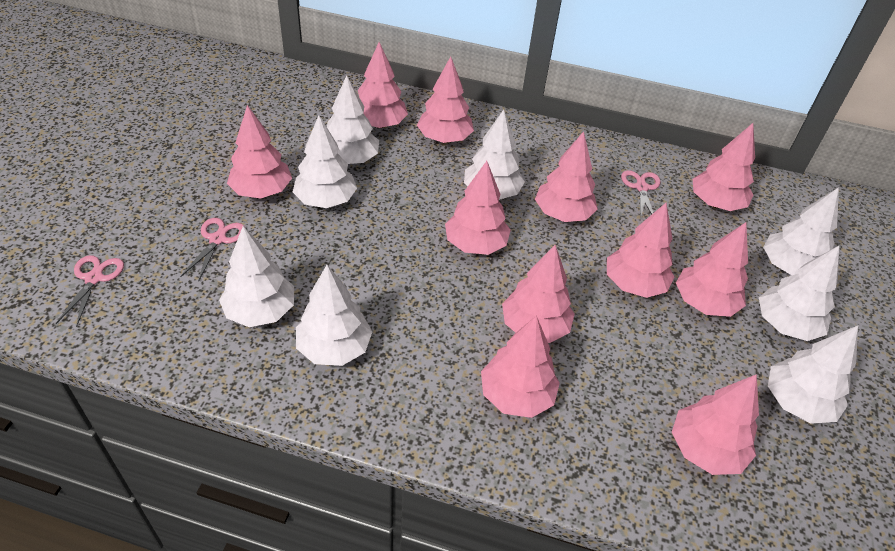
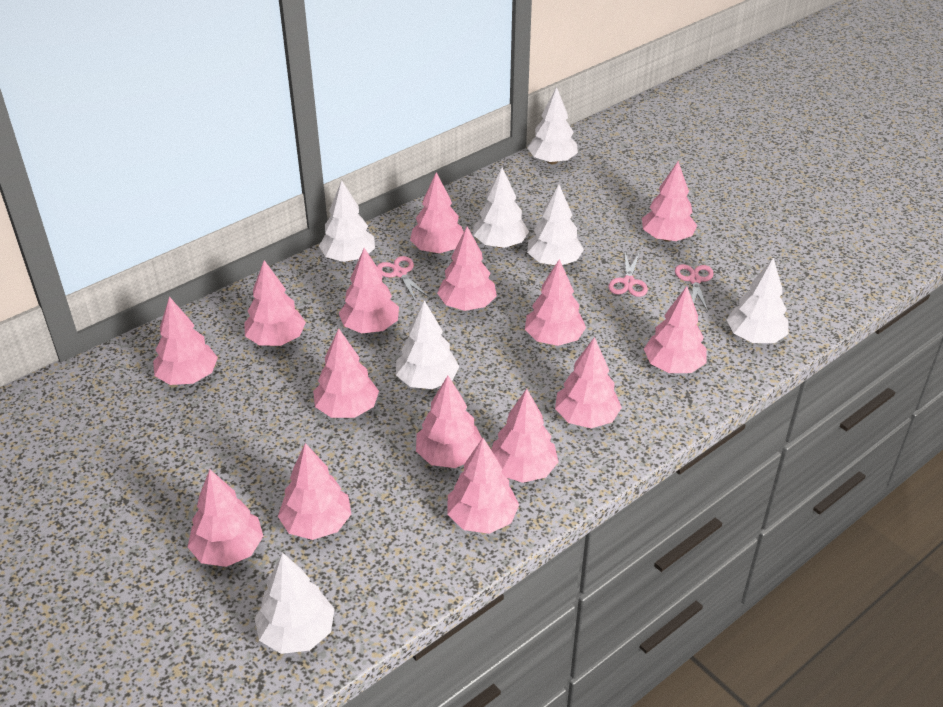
pink tree: [227,105,292,199] [358,42,408,128] [417,56,474,143] [445,161,511,255] [481,316,560,418] [502,245,575,343] [535,131,598,222] [607,203,674,298] [672,374,759,475] [676,222,748,317] [693,123,755,211] = 11 -> [153,297,218,385] [187,469,263,567] [244,260,306,346] [278,443,351,540] [313,328,379,418] [339,248,399,333] [410,172,464,253] [416,376,482,468] [437,227,497,311] [447,438,519,534] [491,389,558,483] [525,259,586,346] [555,337,622,428] [642,161,697,242] [644,286,707,373] = 15
white tree: [219,226,294,327] [293,115,357,208] [296,265,373,366] [327,75,379,164] [464,110,525,200] [759,245,840,341] [763,187,839,275] [768,326,858,424] = 8 -> [255,553,335,654] [319,180,375,262] [396,300,459,389] [474,168,529,248] [527,185,584,266] [528,87,578,164] [727,258,789,343] = 7

